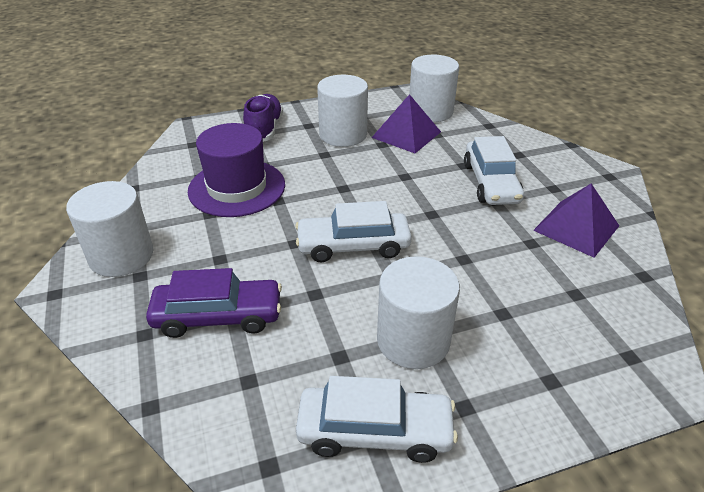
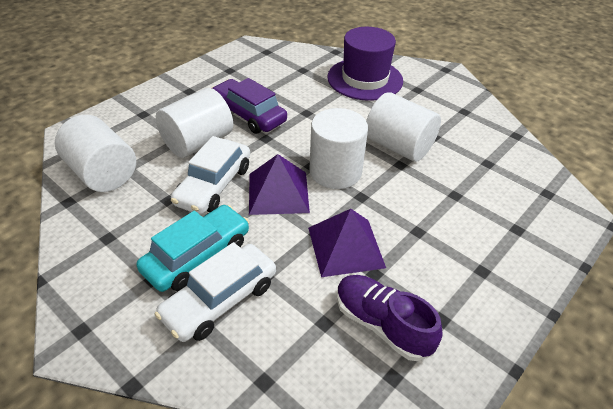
turquoise car: none = 0 -> [136,205,249,292] = 1
white car: [295,201,412,262] [296,376,458,463] [464,136,524,205] = 3 -> [155,242,276,342] [171,136,250,215] = 2

